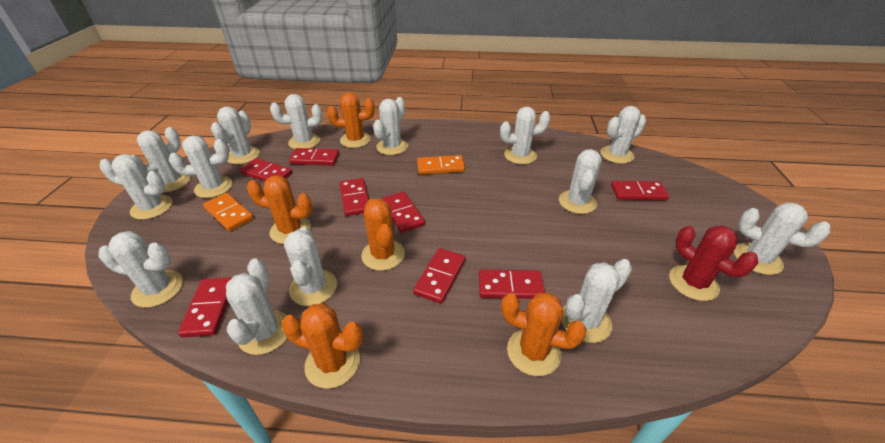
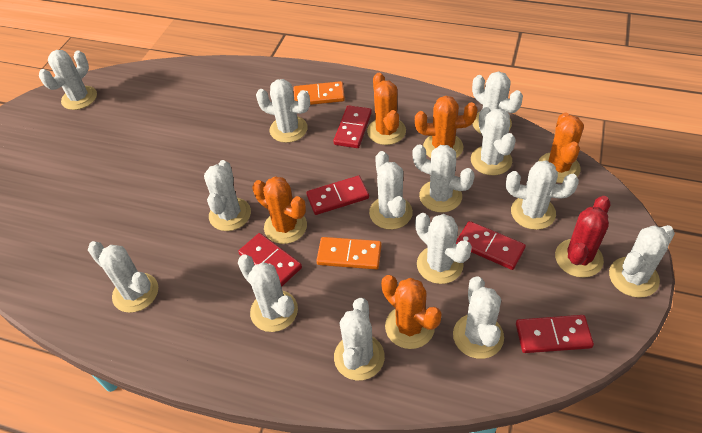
red domino: [178,277,232,338] [240,158,293,181] [289,148,339,165] [339,178,369,216] [381,191,425,233] [413,248,465,304] [478,270,545,299] [611,181,669,200] = 8 -> [238,233,302,287] [306,176,369,215] [333,105,372,148] [456,221,526,270] [516,315,594,353] = 5

